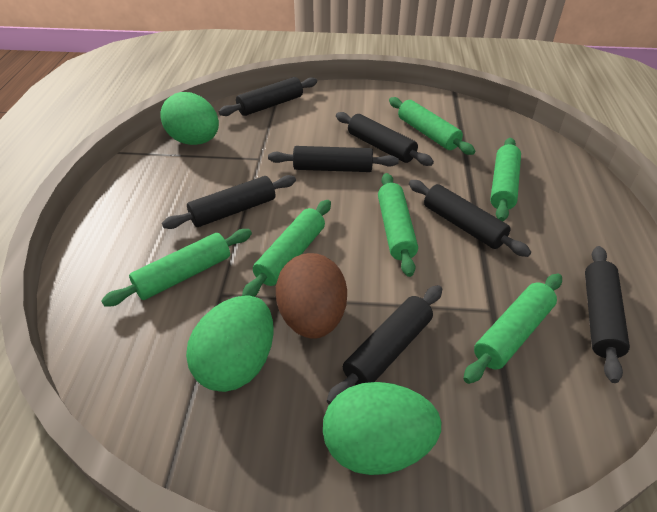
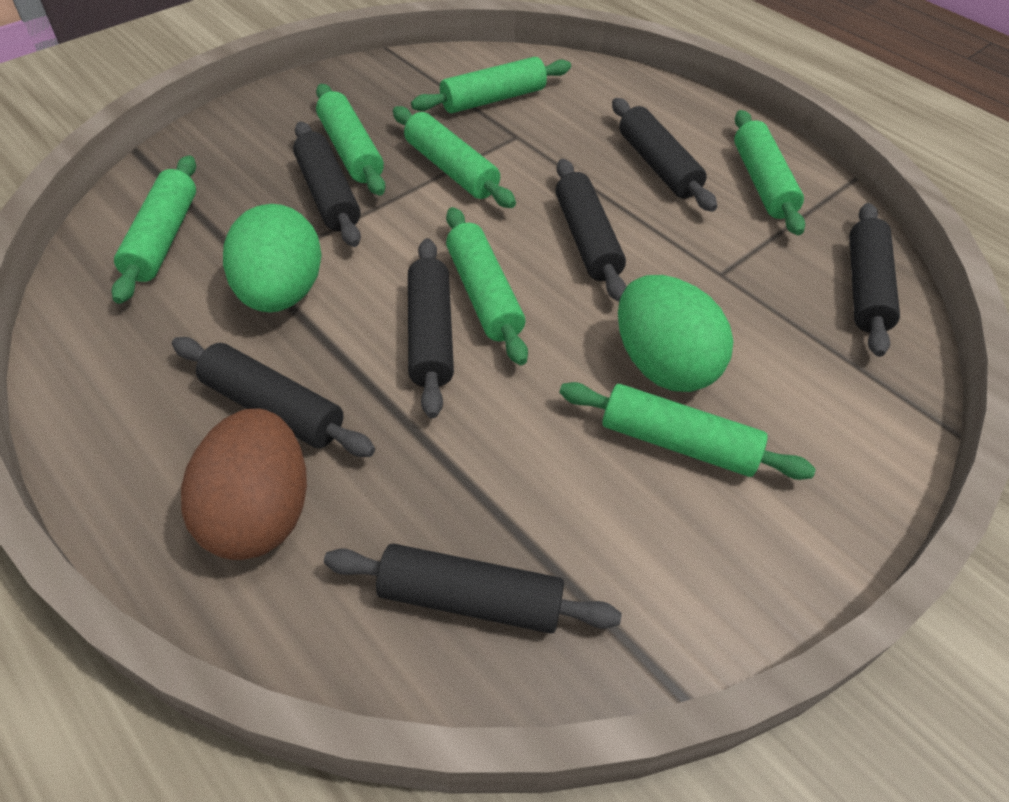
green egg: [160,92,219,145] [186,295,274,392] [323,382,441,475] = 3 -> [223,204,322,312] [618,275,734,392] = 2
green rolling pin: [101,229,252,307] [242,200,331,297] [378,173,418,277] [389,97,475,155] [464,274,562,384] [490,138,521,221] = 6 -> [112,155,196,304] [316,84,385,196] [393,106,516,208] [411,57,571,113] [446,207,528,365] [559,382,816,480] [734,110,805,235] = 7

